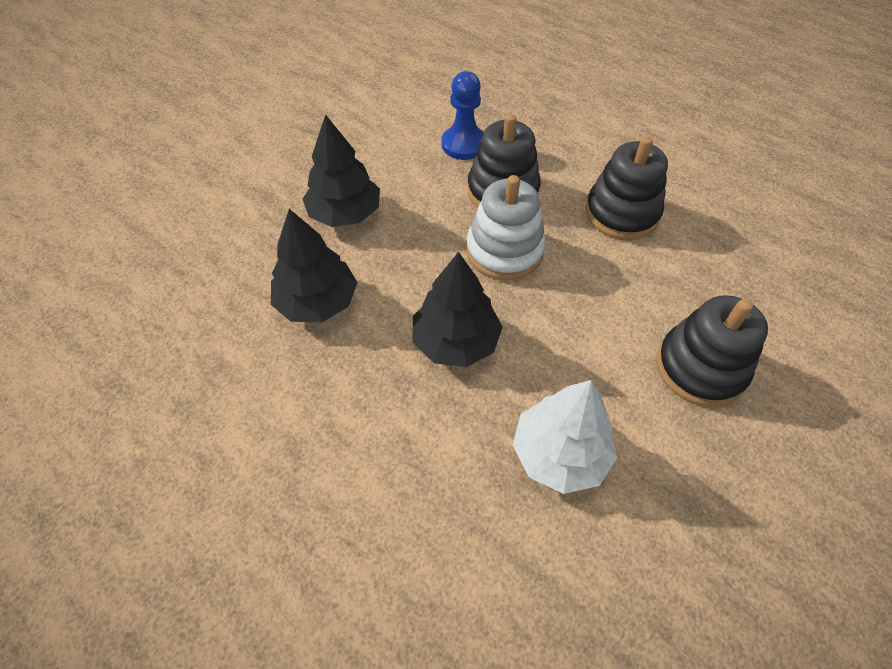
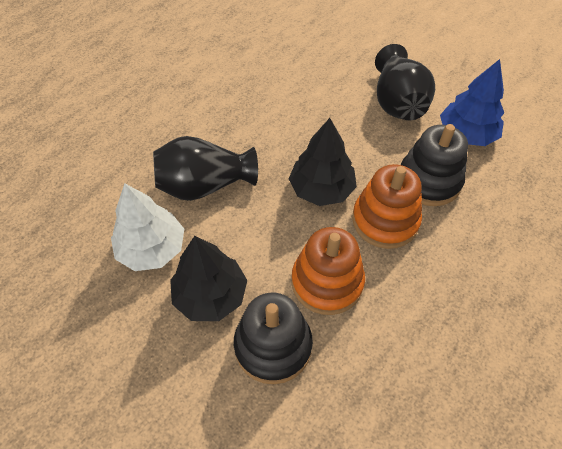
black stacking toy: [467,114,541,208] [585,136,668,240] [656,295,768,407] = 3 -> [234,293,313,384] [401,124,468,206] = 2
black tree: [271,209,357,322] [303,114,380,227] [413,252,503,367] = 3 -> [170,236,247,321] [289,118,357,206] = 2
black vase: none = 0 -> [153,136,258,201] [375,44,435,121] = 2
blue pawn: [442,71,484,160] = 1 -> none = 0
blue tree: none = 0 -> [440,59,504,146] = 1
orange stacking toy: none = 0 -> [292,227,365,315] [352,164,422,249] = 2
white stacking toy: [466,175,546,280] = 1 -> none = 0

